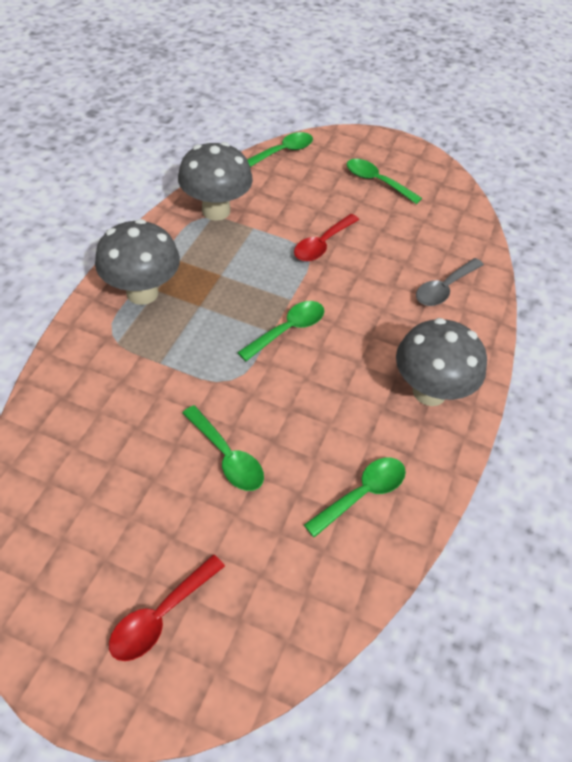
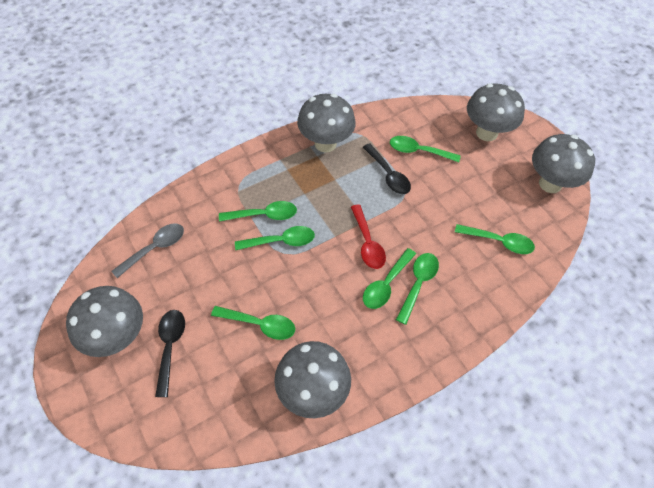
black spoon: none = 0 -> [155,310,185,397] [363,143,411,194] = 2
green spoon: [183,405,264,491] [237,301,324,361] [247,132,313,167] [304,458,406,538] [347,159,422,204] = 5 -> [211,306,295,340] [219,201,297,222] [235,226,315,250] [363,248,416,309] [390,136,461,162] [396,253,439,325] [455,224,535,254] = 7
grey mushroom: [95,219,180,305] [178,142,253,221] [396,318,487,406] = 3 -> [66,286,143,357] [274,341,351,418] [297,94,356,152] [467,83,525,141] [532,134,595,193] = 5
red spoon: [109,555,225,661] [294,214,359,261] = 2 -> [351,205,386,269] = 1

